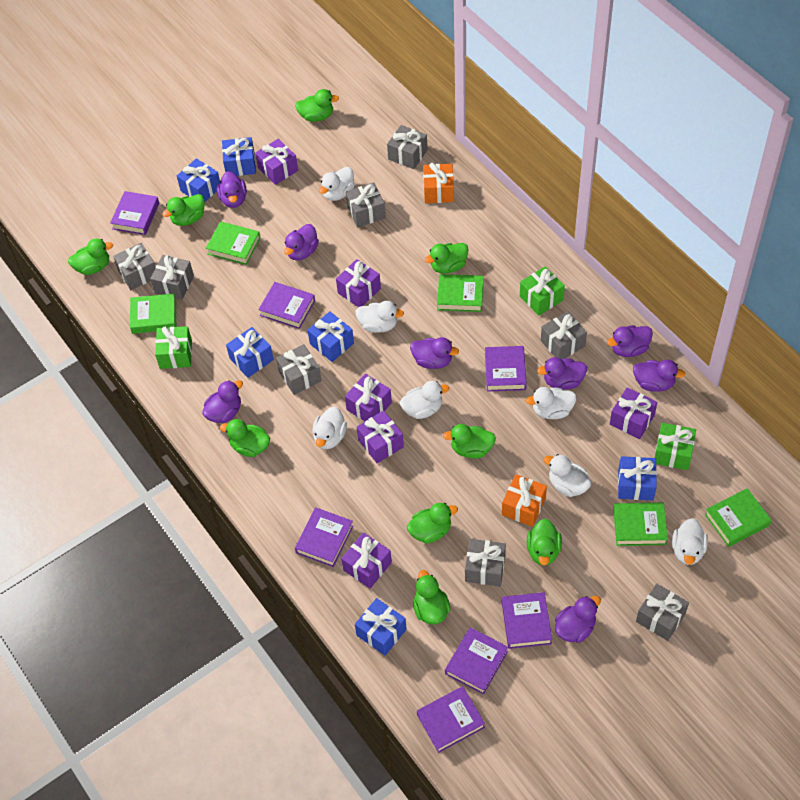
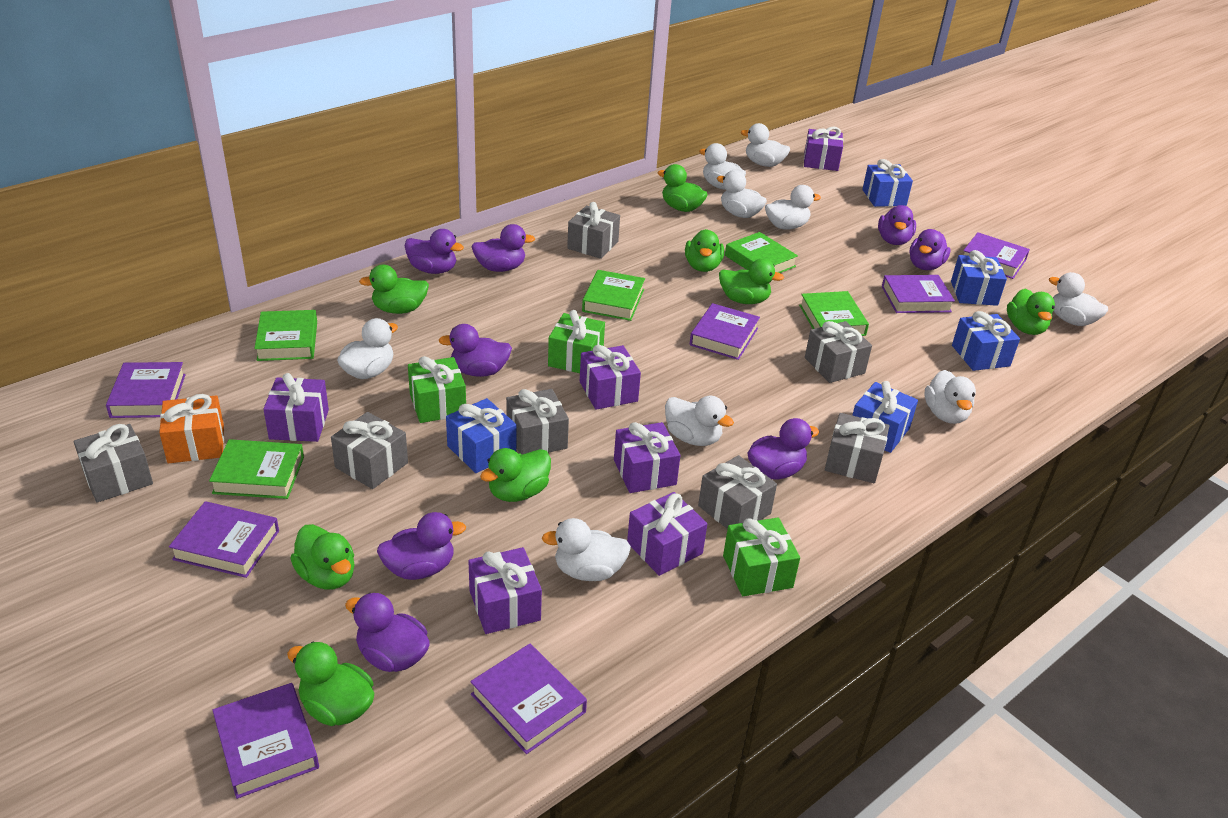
blue gift: [177,158,220,202] [222,137,256,176] [226,327,274,378] [308,311,354,362] [355,598,407,656] [618,456,657,500] = 6 -> [446,398,517,473] [852,381,918,453] [862,159,913,207] [951,250,1007,306] [952,311,1020,371] = 5
green duck: [68,239,113,275] [162,194,205,226] [220,419,270,457] [295,89,339,122] [407,503,458,544] [413,570,450,624] [425,243,469,274] [443,424,496,458] [527,519,562,565] = 9 -> [287,642,374,726] [290,524,355,590] [359,265,429,314] [480,448,551,502] [658,164,708,212] [685,229,724,272] [719,259,784,304] [1007,289,1055,335] = 8
grey gift: [113,243,156,290] [150,255,194,300] [276,344,322,395] [346,182,386,227] [387,125,427,169] [465,539,506,586] [541,311,587,359] [636,584,689,641] = 8 -> [74,424,153,503] [331,412,408,489] [506,389,569,455] [567,202,620,259] [698,455,777,529] [805,321,872,383] [825,413,890,483] = 7
orange gift: [423,163,454,203] [502,474,547,527] = 2 -> [159,394,224,463] = 1
white duck: [312,407,347,449] [319,167,355,201] [356,301,404,333] [400,381,449,419] [526,387,576,419] [544,454,592,497] [672,518,708,565] = 7 -> [337,318,398,379] [542,518,631,581] [665,396,734,446] [699,143,746,190] [717,170,767,218] [741,123,790,167] [765,185,821,230] [925,370,976,424] [1049,272,1108,326] = 9

